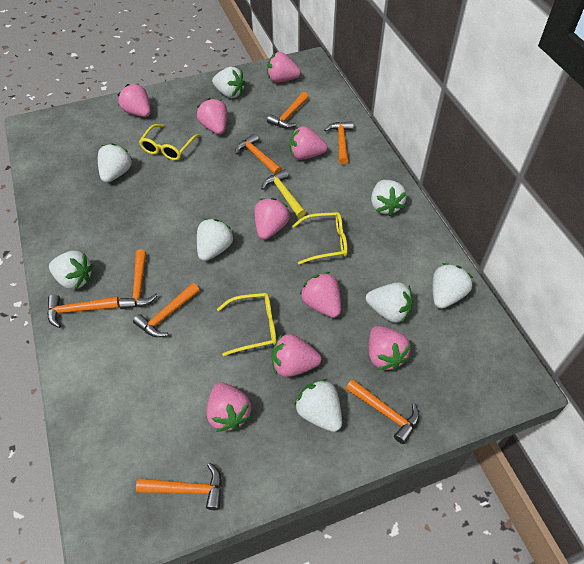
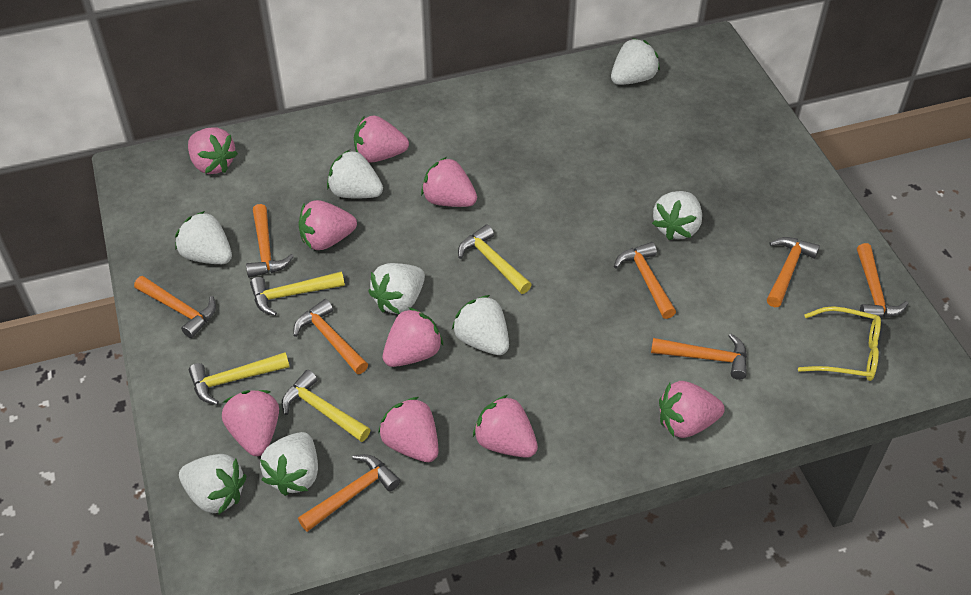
yellow glasses: [139,124,200,160] [217,293,277,356] [292,212,348,265] = 3 -> [798,306,881,381] = 1
yellow hammer: [261,170,306,218] = 1 -> [189,352,290,405] [250,271,345,316] [282,370,371,442] [458,225,532,294] = 4

